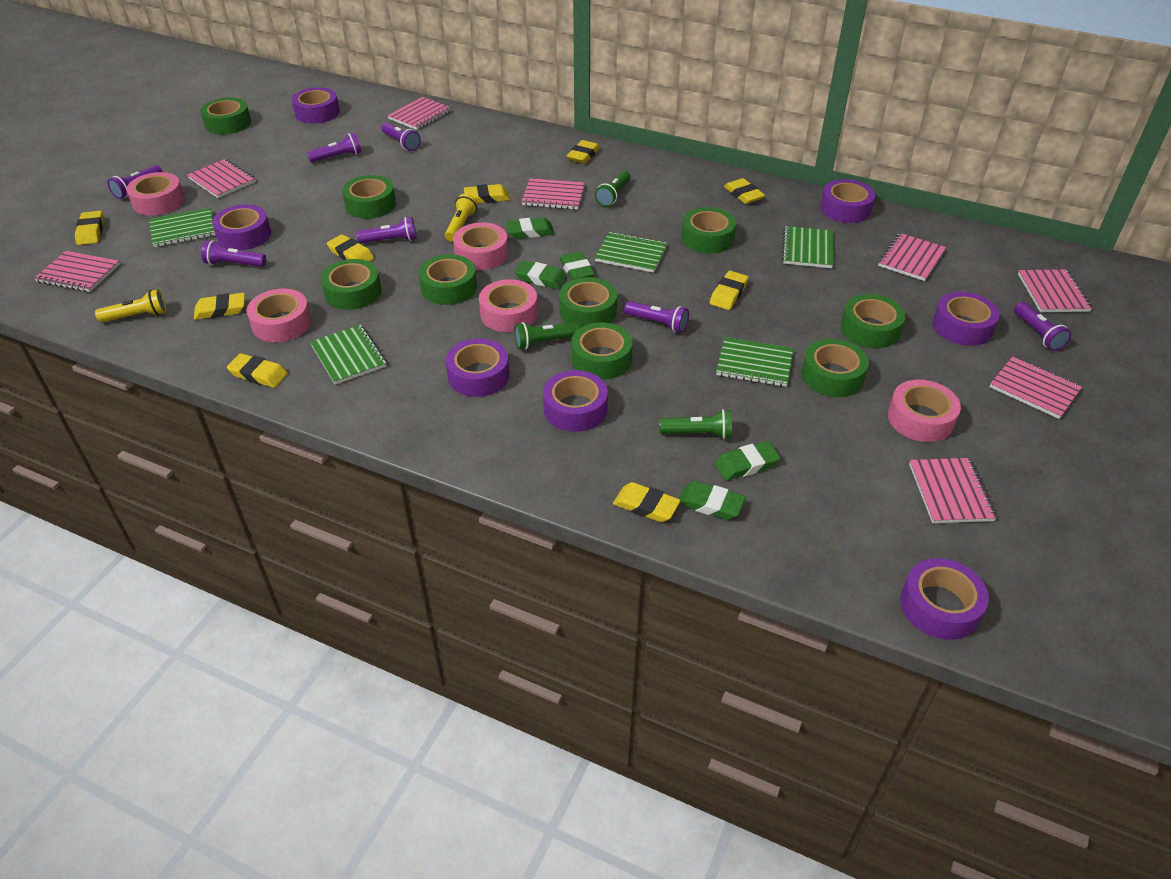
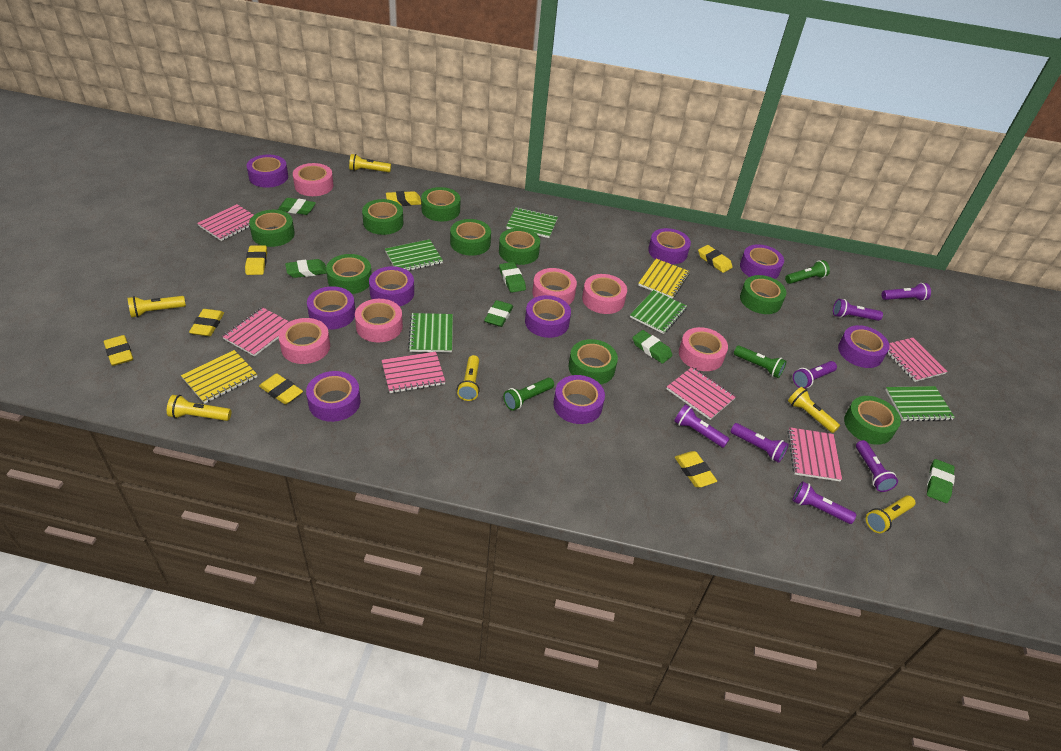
green eraser: [506,217,554,239] [514,260,567,289] [559,252,595,280] [679,481,746,520] [715,441,781,481] = 5 -> [278,198,316,215] [285,259,327,278] [484,300,513,327] [499,262,526,293] [632,330,673,364] [927,459,955,503] = 6
pink notebook: [34,251,120,292] [187,159,256,198] [387,97,451,130] [521,178,585,210] [878,233,946,281] [909,458,997,523] [990,356,1083,419] [1018,269,1092,312] = 8 -> [197,204,254,241] [222,307,289,357] [382,352,446,393] [667,367,736,420] [788,427,842,481] [887,338,948,382] = 6
pink tape: [126,172,185,215] [247,289,311,342] [453,222,508,270] [479,279,538,332] [888,380,961,442] = 5 -> [278,318,330,364] [293,163,334,196] [355,299,403,342] [532,268,577,305] [582,274,627,314] [679,327,728,371] = 6
purple tape: [212,204,271,250] [292,87,340,124] [445,338,510,397] [543,370,608,432] [820,179,875,223] [900,558,989,640] [933,292,1000,346] = 7 -> [246,155,288,188] [306,371,360,422] [307,286,355,330] [369,266,414,306] [525,295,571,338] [553,375,605,424] [648,228,691,264] [740,244,784,279] [838,325,890,368] = 9
yellow eraser: [75,211,104,245] [194,293,245,320] [227,353,288,388] [327,234,374,262] [464,184,510,203] [567,140,600,164] [613,482,681,522] [710,271,749,310] [724,178,765,204] = 9 -> [104,335,133,366] [189,309,224,336] [245,245,267,275] [259,373,303,404] [386,191,421,206] [675,451,717,487] [698,245,732,273] = 7
yellow flashlight: [95,289,166,323] [445,194,478,241] = 2 -> [128,296,186,318] [167,395,231,421] [349,154,391,172] [457,355,480,401] [788,387,840,433] [866,495,915,533] = 6
yellow notebook: none = 0 -> [181,350,257,404] [638,259,690,299] = 2

